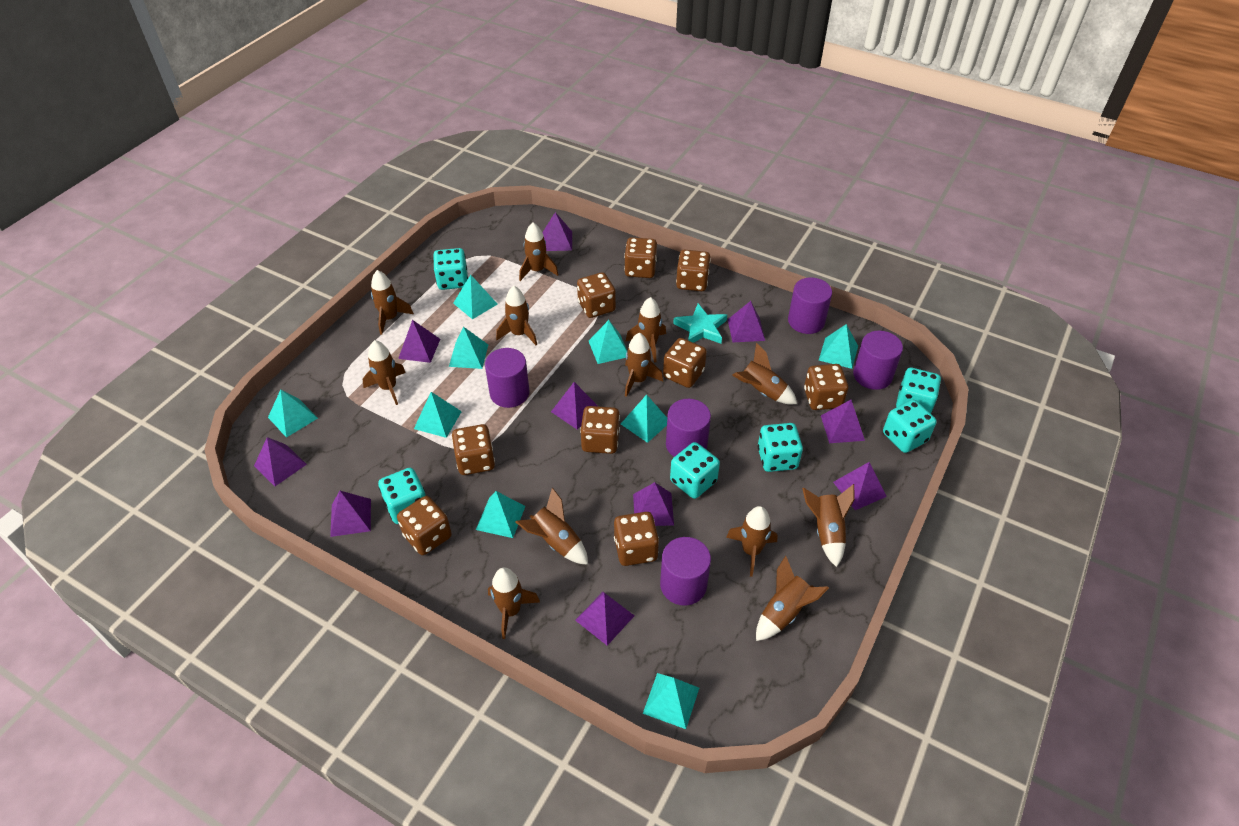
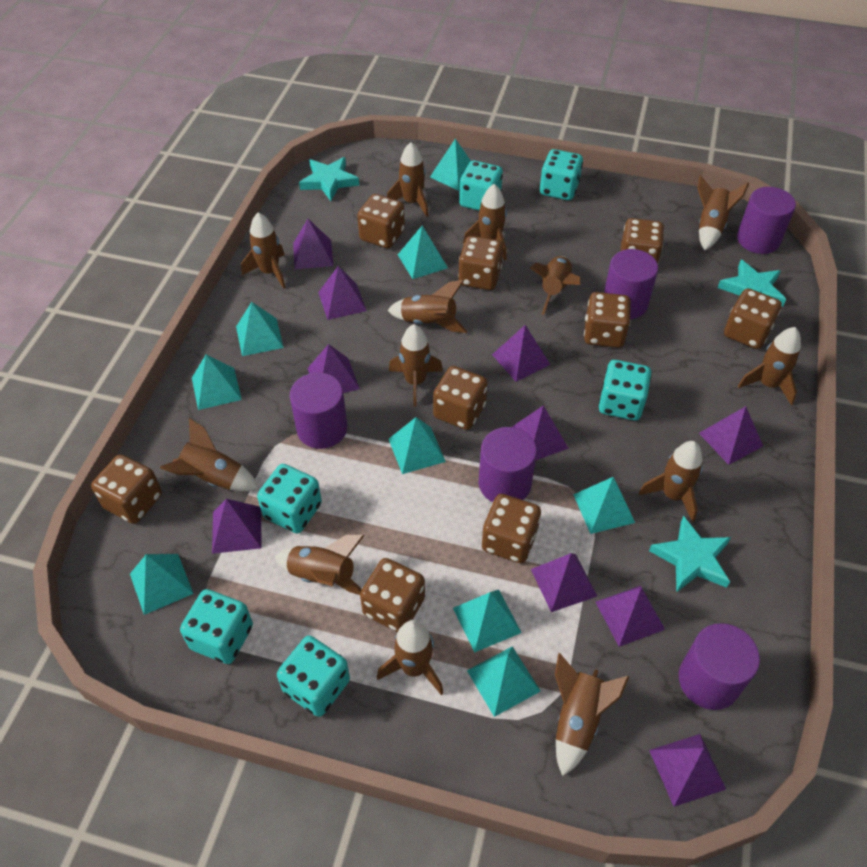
brown rocket: [363,340,406,405] [371,270,414,335] [488,568,540,639] [496,286,537,345] [515,488,588,565] [519,223,558,281] [625,333,663,397] [626,297,666,363] [726,506,777,577] [732,343,797,405] [756,556,829,641] [802,484,854,567] = 12 -> [160,418,259,491] [241,212,286,289] [274,535,365,595] [377,620,444,695] [387,142,428,217] [388,280,468,333] [389,324,443,407] [463,184,507,261] [530,256,581,315] [555,653,629,776] [639,441,703,522] [698,175,749,250] [738,327,801,405] = 13
turquoise star: [673,303,727,344] = 1 -> [299,157,359,201] [649,516,731,593] [718,260,786,307] = 3

